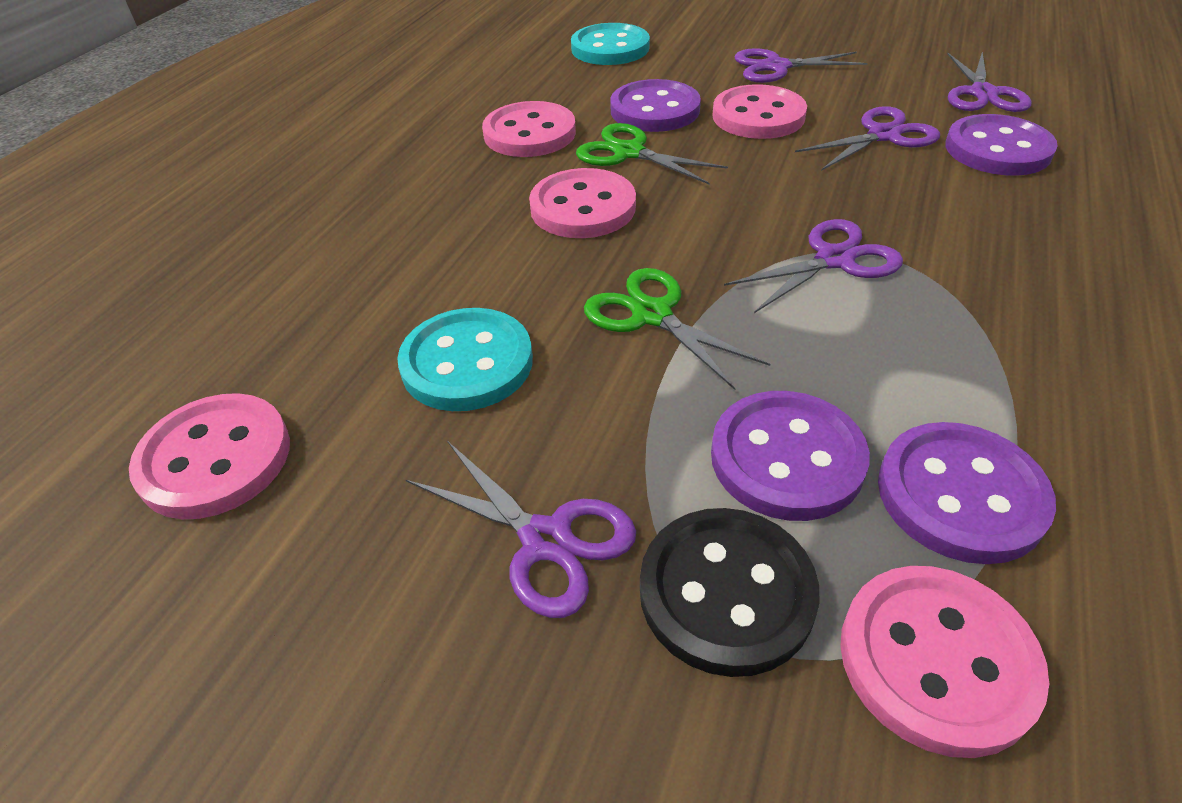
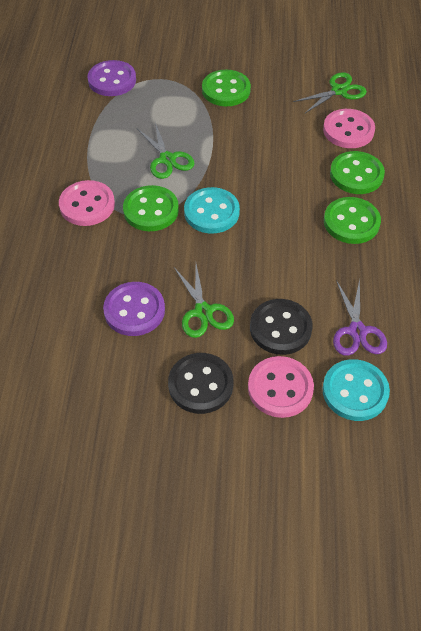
black button: [640,508,819,677] = 1 -> [168,353,233,414] [250,299,313,355] = 2
green button: none = 0 -> [123,185,179,231] [202,70,251,106] [324,197,381,244] [330,151,385,194] = 4
green scissors: [576,123,728,184] [584,268,770,390] = 2 -> [137,123,195,179] [174,264,234,338] [293,72,367,114] = 3
pink button: [129,393,290,519] [482,101,576,157] [529,168,636,238] [712,84,807,139] [840,566,1049,758] = 5 -> [59,180,115,226] [248,356,314,418] [323,109,375,148] = 3
purple button: [610,79,701,132] [711,391,870,521] [878,422,1056,564] [945,114,1058,176] = 4 -> [88,60,136,96] [103,282,165,336] = 2
purple scissors: [406,441,636,618] [724,219,903,313] [734,48,868,83] [795,106,940,171] [947,52,1032,112] = 5 -> [333,279,387,356] = 1

